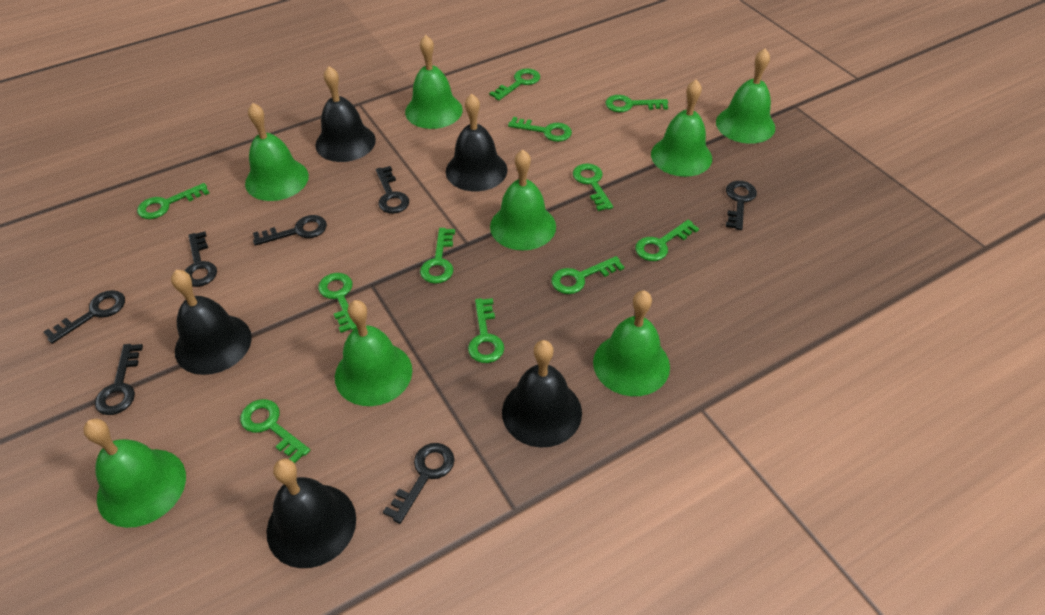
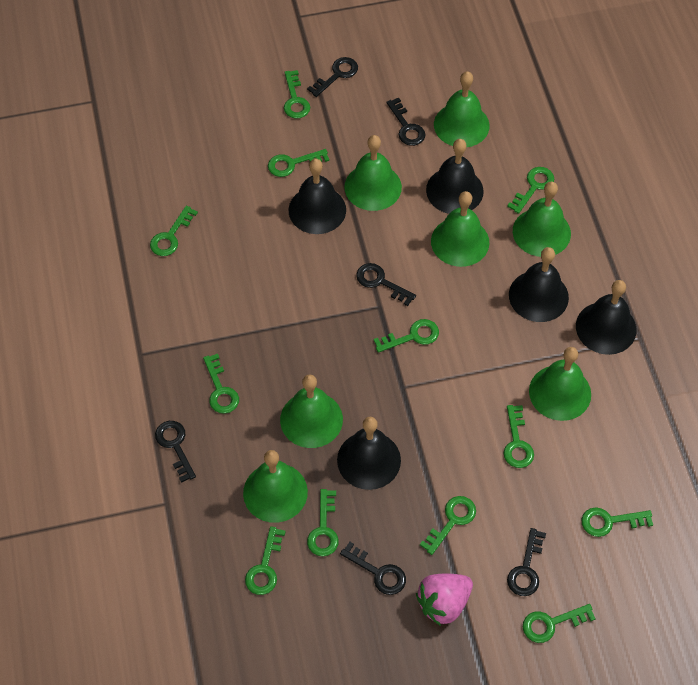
black key: [44,290,125,344] [95,344,143,415] [185,231,217,287] [253,215,327,246] [376,166,409,214] [383,443,455,524] [726,181,757,230] = 7 -> [155,421,196,483] [307,57,358,97] [340,542,406,595] [357,263,416,306] [386,98,426,146] [507,528,546,596] = 6
green bell: [83,419,186,528] [245,103,309,201] [335,300,412,406] [405,35,463,129] [490,150,556,250] [593,290,670,396] [651,80,712,177] [716,48,775,144] = 8 -> [243,450,308,523] [280,375,343,448] [345,135,402,211] [431,191,489,267] [434,71,490,147] [513,181,571,257] [529,347,591,421] = 7
green key: [137,183,210,219] [240,399,310,463] [318,273,357,333] [420,228,455,284] [468,298,504,363] [489,68,540,101] [508,117,572,142] [551,256,624,294] [573,163,613,211] [605,95,668,112] [635,220,699,261] = 11 -> [150,206,198,256] [203,354,239,414] [245,526,286,595] [268,149,329,177] [284,70,310,119] [307,489,339,556] [374,319,439,353] [420,496,476,555] [504,405,534,468] [507,167,554,214] [523,604,596,643] [581,508,653,537] = 12
pink strawberry: none = 0 -> [416,574,473,626] = 1

